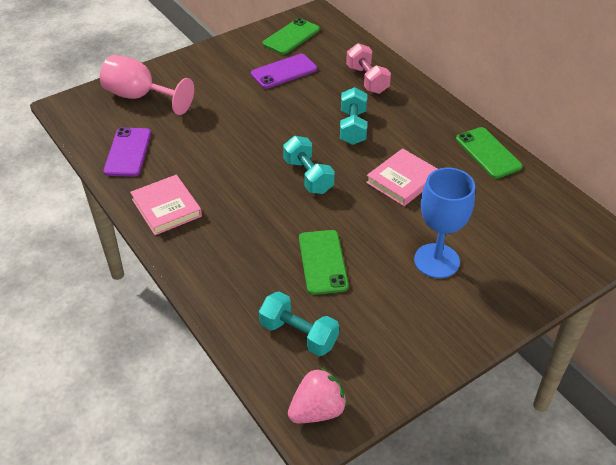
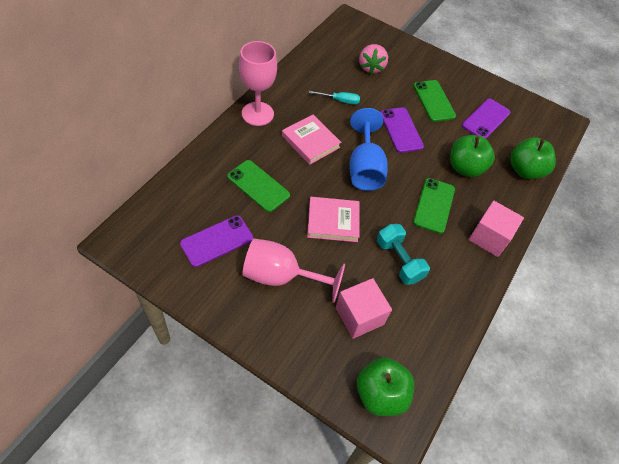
green apple: none = 0 -> [356,357,414,416] [450,135,495,177] [510,137,556,179] = 3
pink cube: none = 0 -> [335,278,392,339] [468,200,524,257] = 2
pink dumbbell: [346,43,391,94] = 1 -> none = 0
pink goblet: [100,55,194,115] = 1 -> [239,41,277,126] [242,238,345,303] = 2
purple phone: [103,127,151,177] [251,54,317,89] = 2 -> [180,215,253,267] [380,107,424,153] [462,99,511,139] = 3
turquoise dumbbell: [259,291,339,356] [283,136,335,194] [340,87,367,145] = 3 -> [377,224,430,285] = 1
turquoise screwdriver: none = 0 -> [309,91,360,104] = 1

